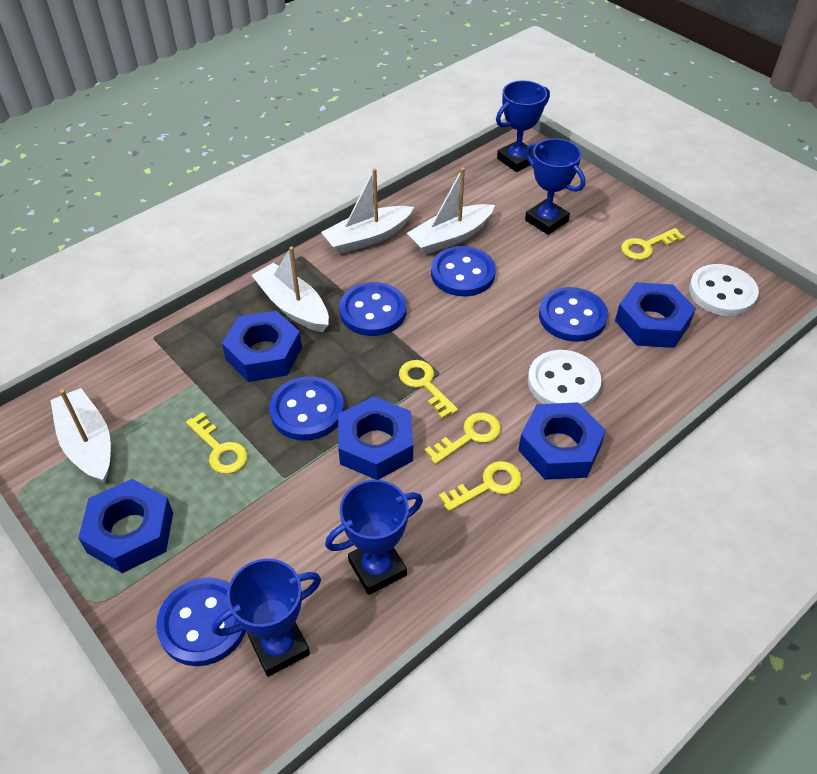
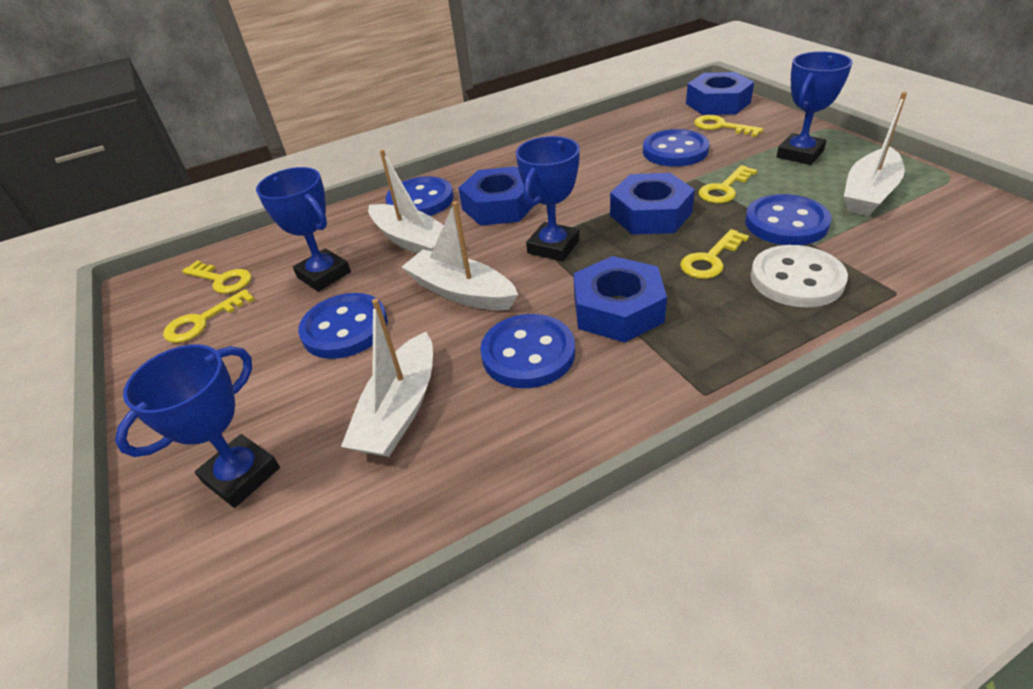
blue nut: [78,479,173,573] [222,311,302,382] [338,396,413,480] [518,402,606,480] [615,282,696,348] = 5 -> [459,166,534,226] [573,256,667,343] [610,173,695,234] [686,72,754,115] = 4
white button: [528,350,601,408] [689,264,759,316] = 2 -> [751,245,848,307] = 1

